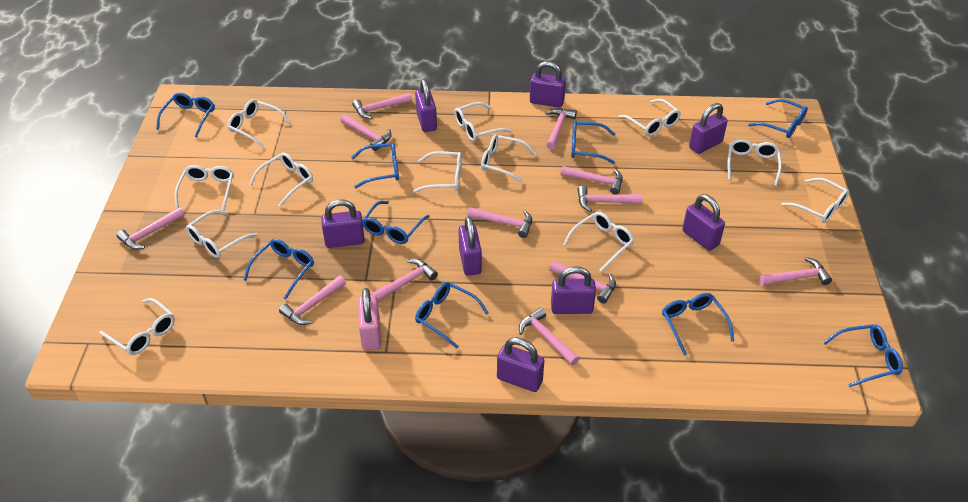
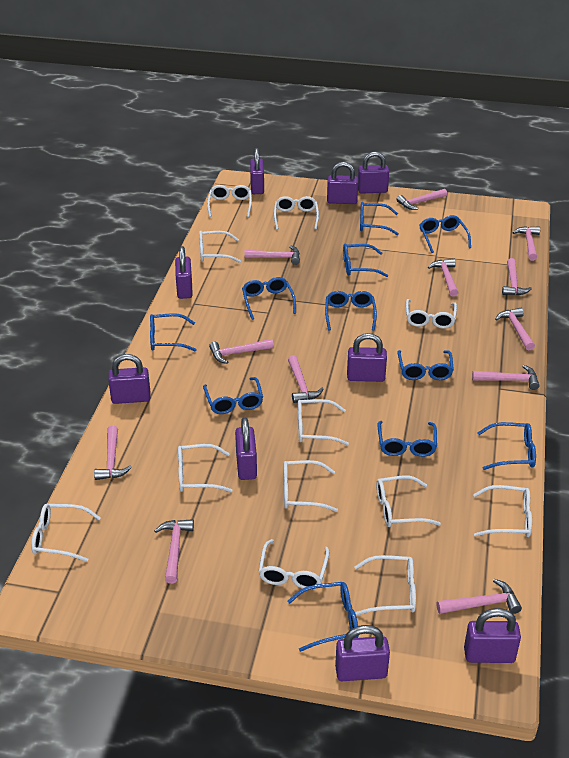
blue glasses: [156,92,215,137] [244,239,314,300] [351,143,399,188] [362,201,429,244] [415,282,489,348] [571,121,615,164] [662,293,734,356] [748,99,808,138] [823,324,903,387] = 9 -> [150,313,196,351] [203,377,263,414] [242,277,296,320] [287,582,359,652] [325,291,377,331] [343,244,388,277] [360,202,399,235] [377,421,437,457] [397,350,454,380] [420,215,471,253] [478,422,536,470] = 11
pink padlock: [358,288,381,350] = 1 -> none = 0
purple padlock: [321,199,365,248] [415,79,437,132] [459,216,482,276] [497,337,544,392] [530,61,566,108] [551,266,596,314] [682,194,725,251] [689,103,728,154] = 8 -> [108,354,151,404] [175,246,193,299] [235,417,257,480] [250,148,264,194] [327,162,358,204] [335,625,390,681] [347,333,387,382] [358,151,389,194] [464,608,521,663] = 9

